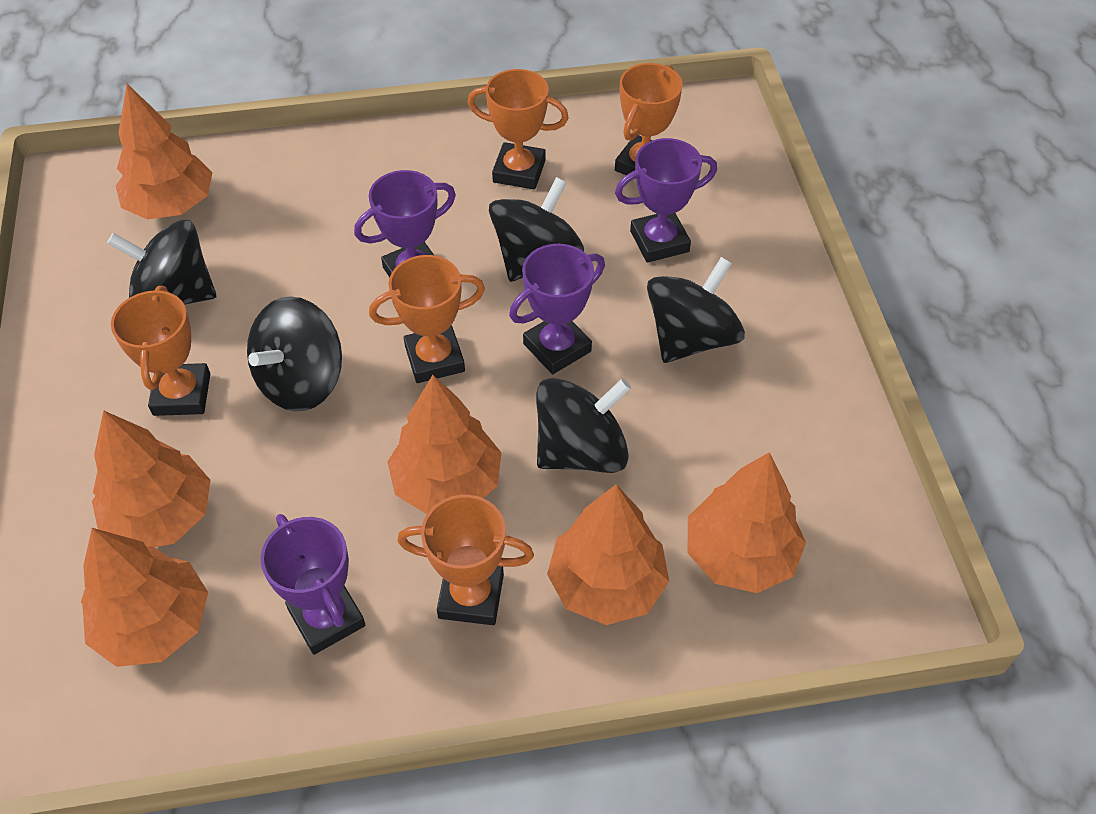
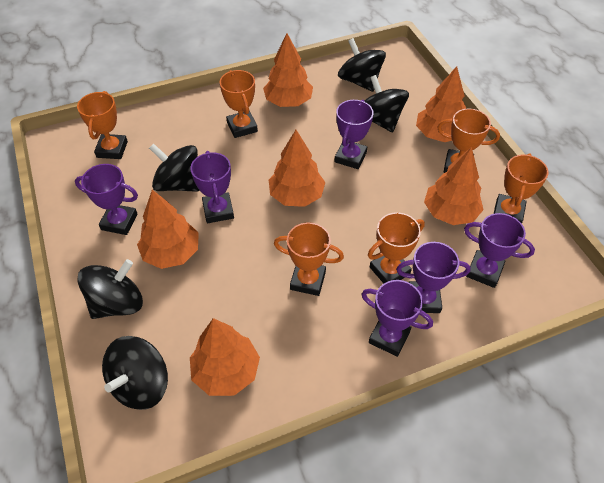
orange trophy: [111,286,210,416] [369,255,485,383] [397,495,534,625] [467,69,569,189] [615,63,683,179] = 5 -> [77,91,128,159] [220,70,258,138] [274,222,344,296] [368,212,425,284] [437,108,500,173] [494,153,549,223] = 6
purple trophy: [260,514,365,655] [354,170,456,277] [509,244,605,374] [615,138,717,263] = 4 -> [75,164,138,235] [190,151,234,223] [334,100,374,169] [361,280,433,357] [396,242,471,313] [464,213,535,288] = 6

